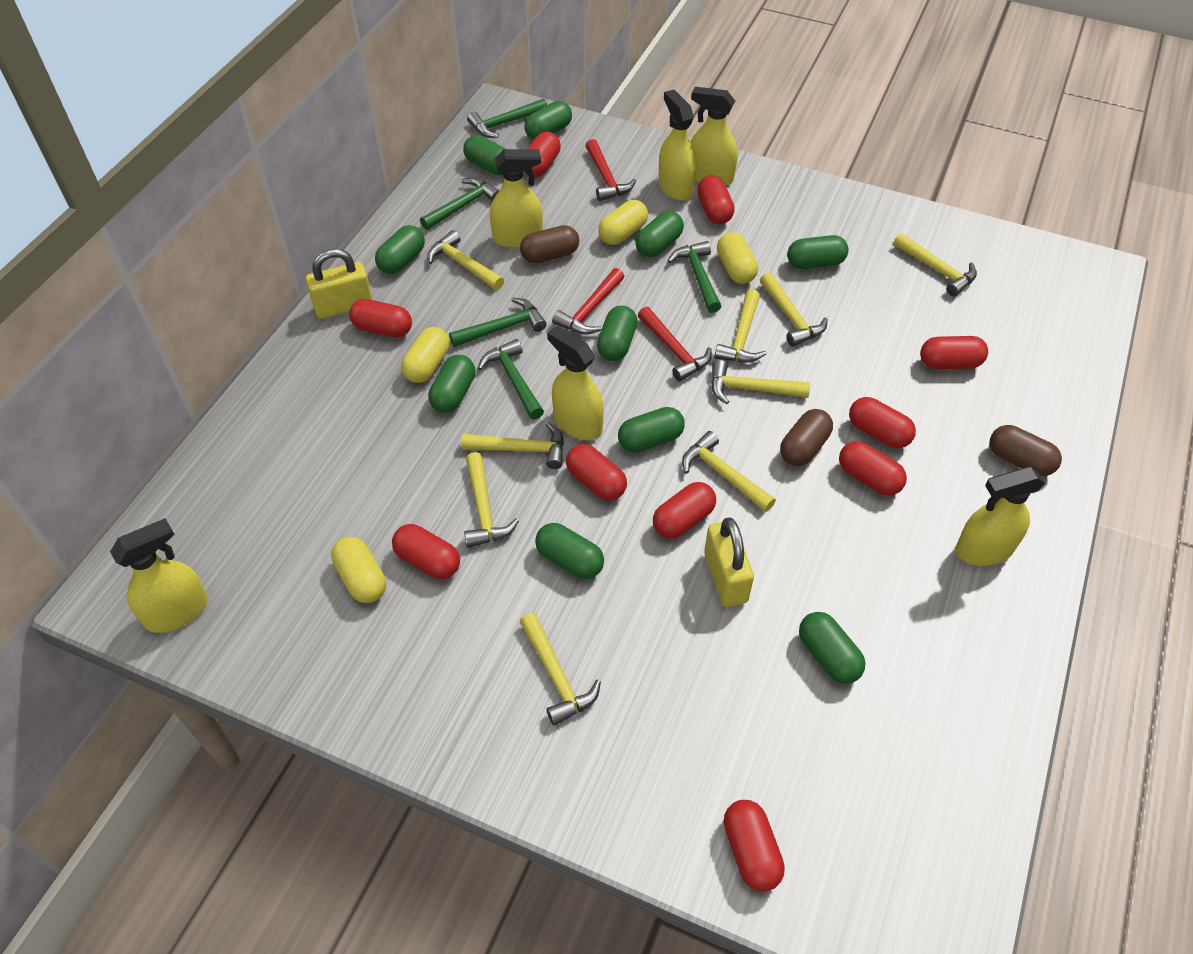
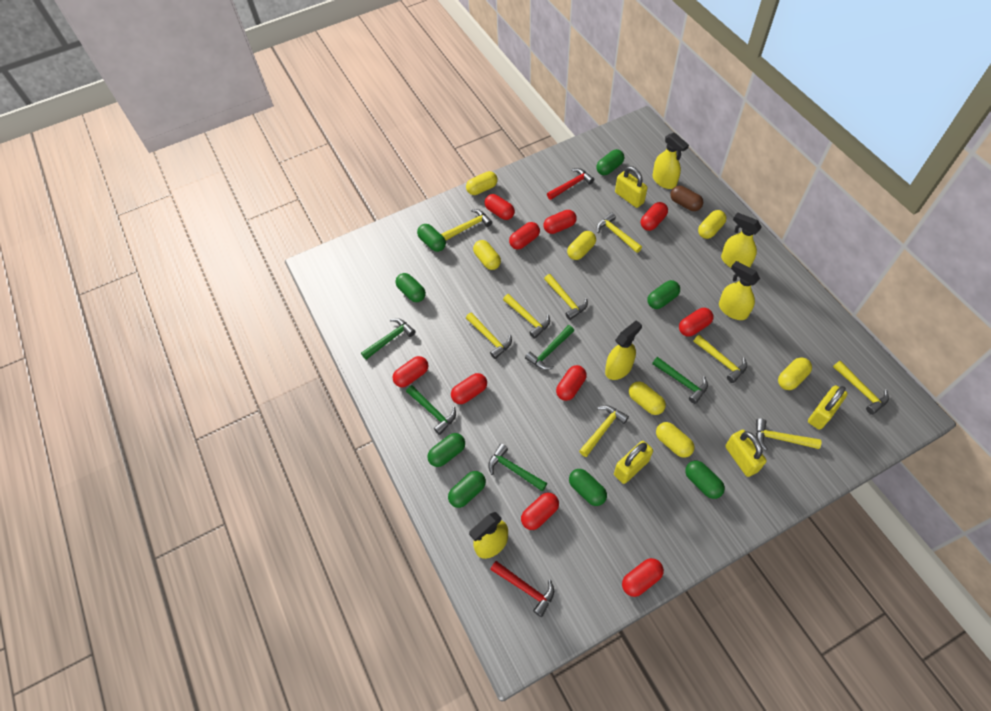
brown capsule: [520,225,579,263] [780,409,833,466] [990,425,1062,476] = 3 -> [670,186,703,211] = 1
green capsule: [375,225,425,274] [428,355,475,413] [463,135,506,175] [524,101,572,140] [535,523,604,579] [597,305,637,361] [618,407,685,453] [635,211,684,257] [787,235,849,269] [799,612,866,684] = 10 -> [395,273,426,302] [417,224,446,252] [427,433,465,467] [448,471,486,508] [569,469,607,506] [596,149,624,175] [647,280,680,309] [685,461,725,499] = 8
red hammer: [552,268,624,335] [586,139,636,201] [638,307,712,382] = 3 -> [490,561,554,617] [547,168,594,200] = 2
yellow capsule: [331,537,386,603] [401,327,450,383] [598,200,648,245] [717,232,758,284] = 4 -> [466,171,498,195] [473,240,501,270] [567,231,596,260] [629,381,666,415] [656,422,695,458] [698,210,726,239] [778,357,812,390] = 7
yellow padlock: [306,249,373,319] [704,518,754,607] = 2 -> [614,441,653,484] [615,166,648,208] [725,430,767,477] [808,385,848,430] = 4
yellow spray bottle: [110,518,208,633] [490,149,543,248] [547,326,604,440] [659,90,696,201] [690,87,738,185] [956,467,1045,566] = 6 -> [469,512,508,559] [605,320,642,380] [653,133,689,189] [719,261,760,320] [721,212,762,267] = 5

